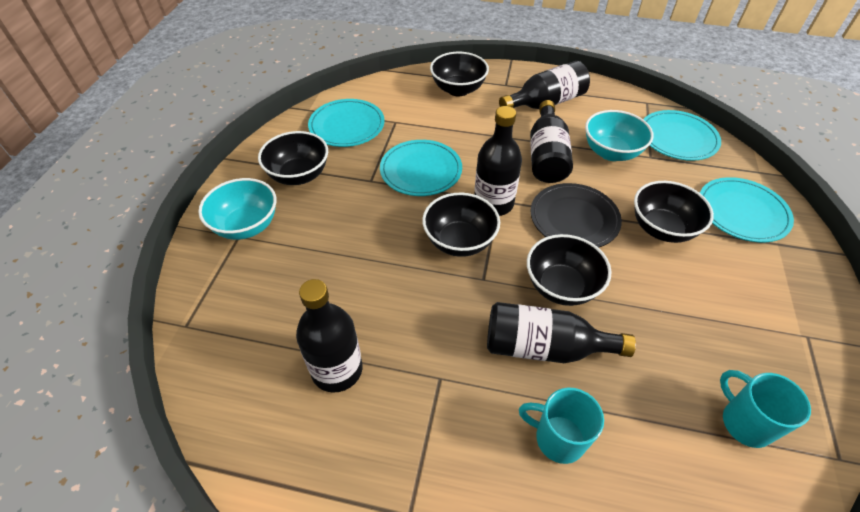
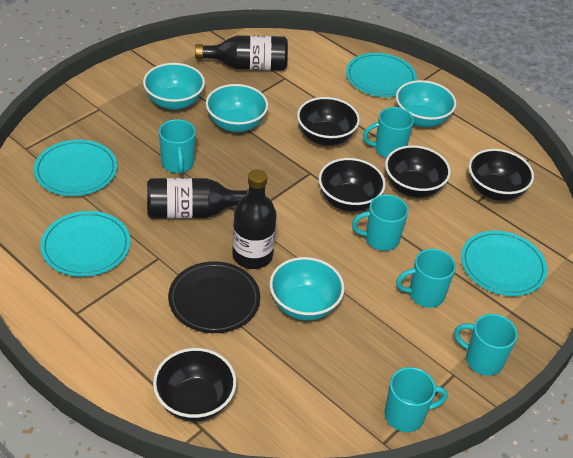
black bottle: [296,279,363,393] [474,106,522,216] [487,302,636,363] [499,61,590,109] [530,100,573,183] = 5 -> [147,178,249,219] [195,35,288,70] [232,169,277,269] = 3
turquoise bowl: [199,178,276,240] [585,110,654,161] = 2 -> [143,63,205,110] [206,84,268,132] [270,257,345,321] [396,80,456,127] = 4
turquoise mug: [519,388,604,464] [720,370,811,448] = 2 -> [159,119,196,174] [352,194,408,251] [363,107,414,158] [385,367,447,432] [396,249,456,308] [454,314,518,376] = 6

